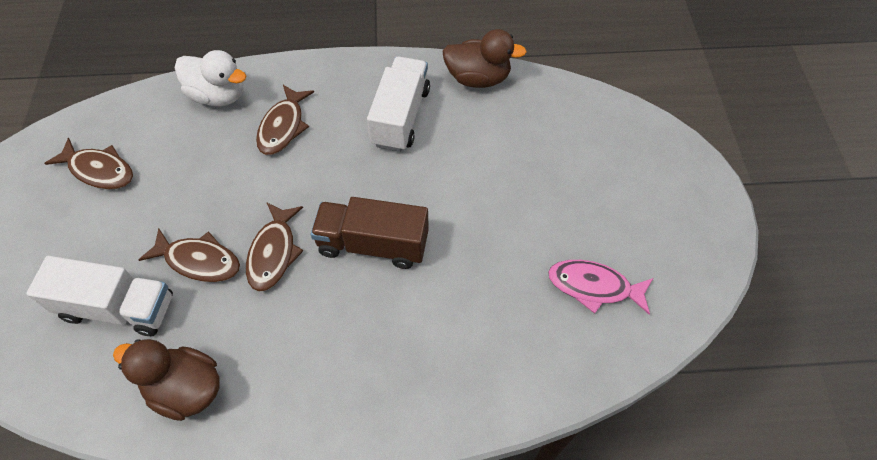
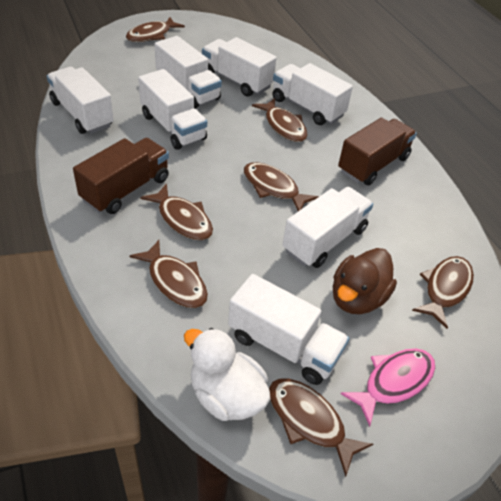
brown duck: [113,339,220,421] [442,29,527,88] = 2 -> [333,248,397,314] = 1
brown fish: [44,138,133,189] [139,228,240,282] [246,202,303,292] [256,85,314,155] = 4 -> [126,17,185,42] [130,240,208,308] [140,183,213,240] [244,162,319,211] [252,98,308,142] [269,379,373,477] [412,256,474,329] = 7
brown truck: [311,197,429,269] = 1 -> [73,138,169,214] [338,118,417,185] = 2
white truck: [26,256,173,336] [367,57,430,152] = 2 -> [47,67,114,134] [138,69,207,150] [155,36,222,109] [202,37,276,97] [228,274,349,385] [273,63,353,125] [283,187,373,268] = 7

